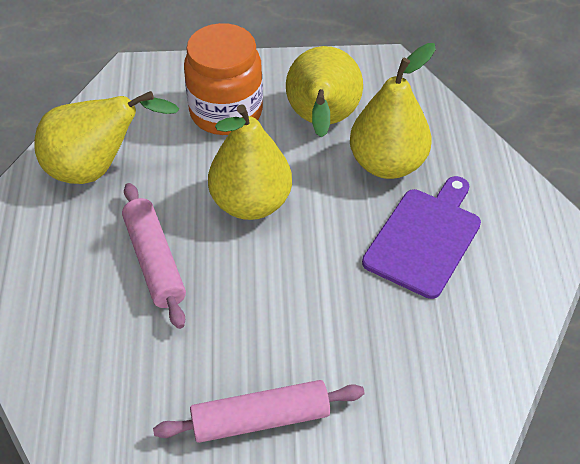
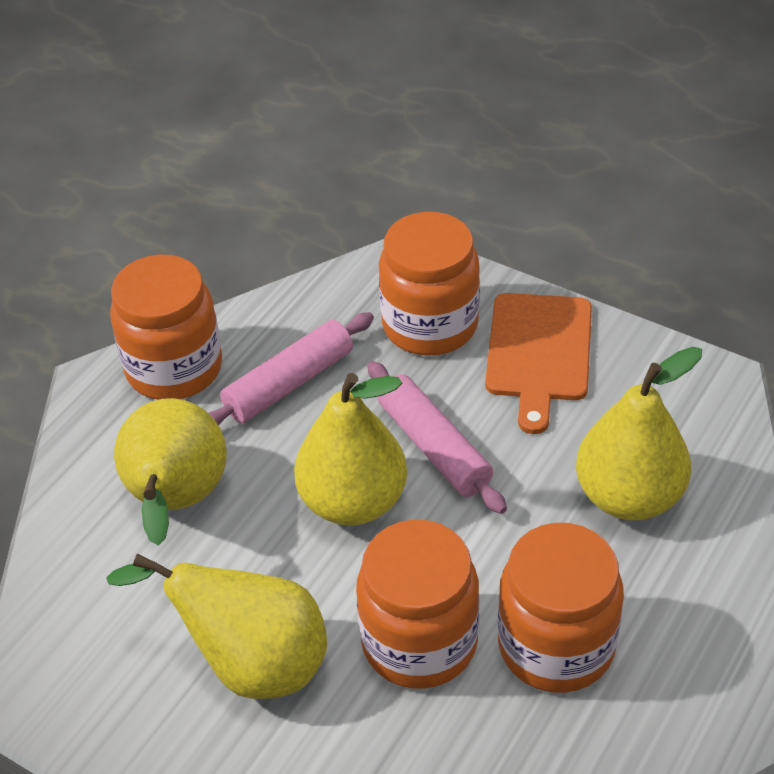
orange cutting board: none = 0 -> [485,293,592,434] = 1
orange jar: [184,23,263,135] = 1 -> [110,255,222,400] [356,520,479,689] [379,212,480,356] [498,523,624,693] = 4
purple cutting board: [362,176,481,299] = 1 -> none = 0

